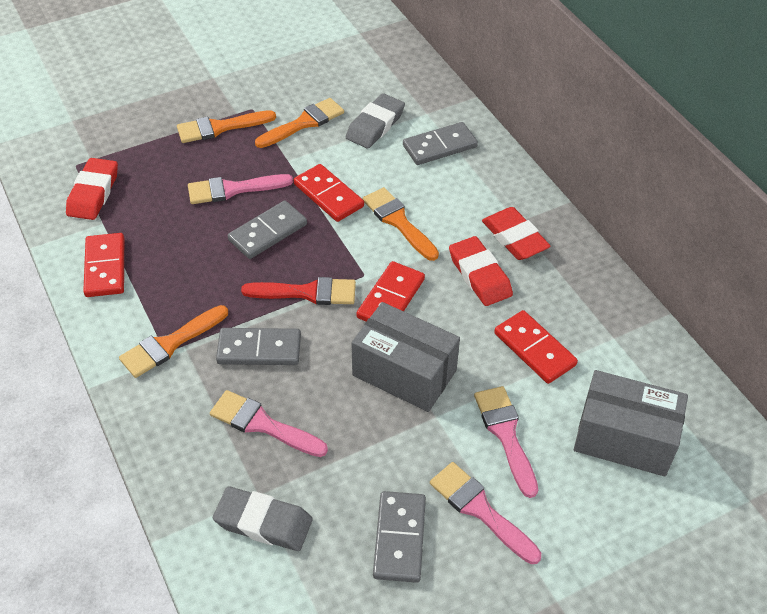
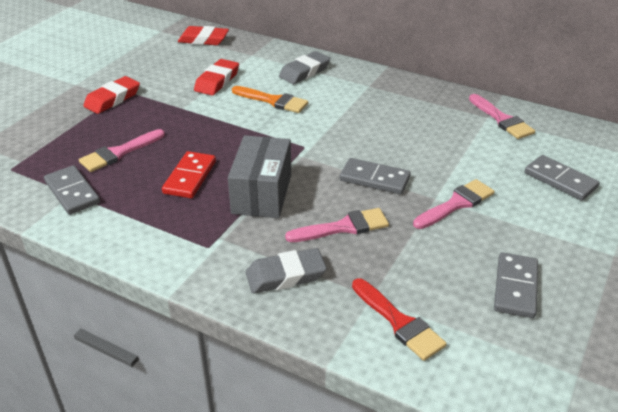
grey box: [351,302,460,412] [574,370,688,477] = 2 -> [228,135,291,218] = 1
orange brush: [119,305,228,378] [177,110,276,143] [255,98,344,148] [362,187,439,261] = 4 -> [232,86,308,113] = 1
red domino: [83,233,124,297] [294,164,364,222] [356,261,425,321] [494,310,578,384] = 4 -> [162,151,216,198] = 1

